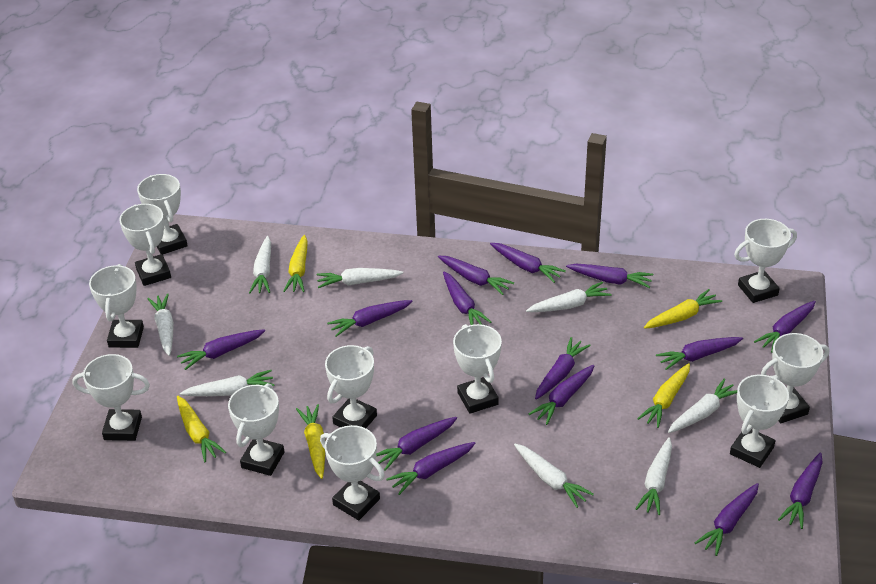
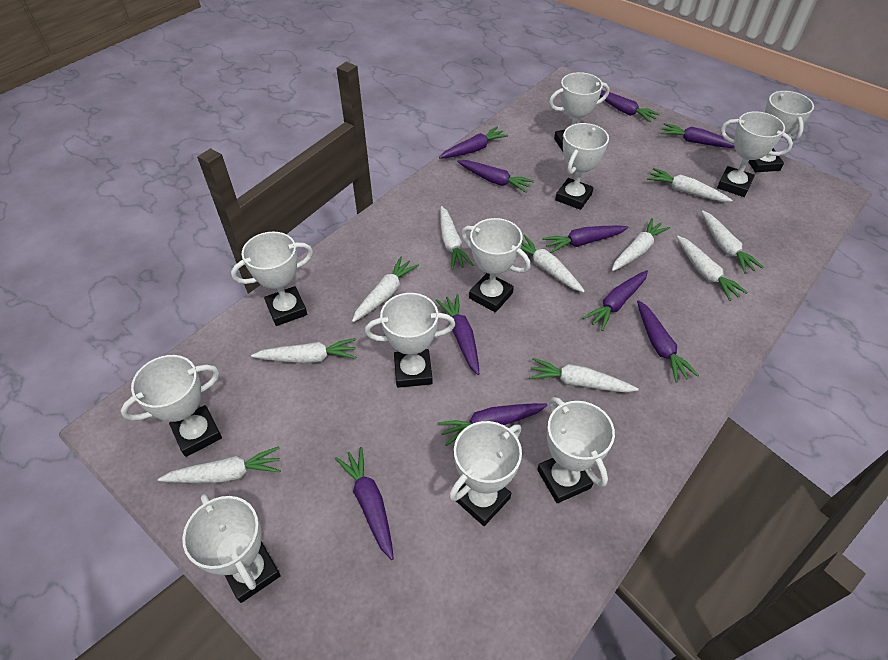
purple carrot: [177,329,265,370] [327,300,413,337] [376,417,457,471] [386,442,475,495] [438,256,514,295] [443,272,491,325] [490,243,566,283] [529,365,594,425] [535,337,591,400] [566,264,653,288] [656,337,743,370] [695,483,759,556] [754,301,816,352] [778,453,823,529] = 14 -> [335,447,394,560] [436,294,479,375] [437,403,547,446] [439,127,508,159] [457,160,534,193] [542,225,628,253] [583,270,648,331] [600,90,660,122] [637,300,699,382] [661,123,735,148] = 10
white carrot: [147,294,174,356] [180,370,275,396] [249,236,271,293] [317,268,403,288] [514,443,594,508] [526,282,612,312] [635,437,672,515] [668,378,737,433] = 8 -> [158,446,280,483] [251,338,356,364] [352,257,419,322] [440,206,473,270] [520,235,585,293] [529,358,639,393] [612,218,670,271] [647,168,732,202] [676,235,748,301] [701,210,764,274] = 10
yellow carrot: [177,396,226,462] [283,235,308,292] [296,404,325,479] [637,363,690,428] [644,289,722,329] = 5 -> none = 0

